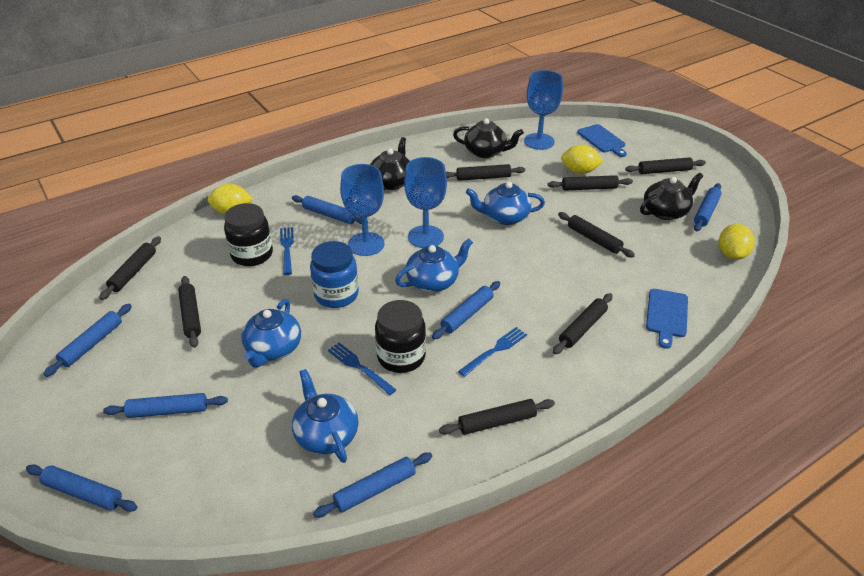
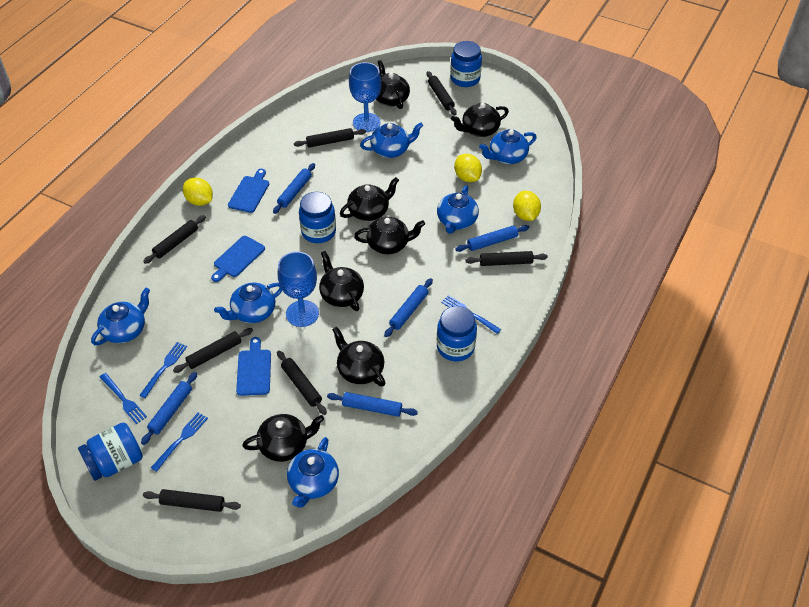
black jar: [224,203,273,266] [375,300,426,373] = 2 -> none = 0
black rolling pin: [99,236,161,300] [178,276,201,348] [439,399,555,435] [446,164,525,181] [548,175,633,191] [553,293,613,354] [558,212,635,258] [625,157,706,174] = 8 -> [143,215,206,264] [143,489,241,512] [173,328,253,373] [277,350,327,415] [294,128,366,147] [426,71,457,115] [466,251,548,266] = 7
black teapot: [370,137,410,190] [453,118,524,158] [640,173,703,220] = 3 -> [242,414,324,462] [319,251,364,311] [332,326,385,387] [340,177,399,221] [354,217,425,254] [376,60,410,109] [451,103,509,137] = 7
blue cutting board: [577,124,627,157] [646,289,688,349] = 2 -> [211,236,265,282] [228,169,269,213] [236,337,271,396] = 3
blue fork: [280,227,294,275] [328,343,396,395] [458,327,527,377] = 3 -> [100,373,147,424] [139,342,187,398] [151,412,208,472] [441,295,501,334] = 4
blue goblet: [340,164,384,256] [404,157,447,248] [524,70,563,150] = 3 -> [278,251,319,327] [349,62,381,132] = 2
blue jar: [310,241,359,308] = 1 -> [78,423,143,481] [299,192,336,243] [437,306,477,361] [450,41,482,87] = 4
blue rolling pin: [26,464,137,512] [44,304,132,377] [103,393,228,418] [292,195,362,225] [313,452,432,518] [432,281,500,340] [694,183,722,231] = 7 -> [141,372,197,445] [273,163,315,214] [327,392,418,417] [384,278,433,337] [455,225,529,252] = 5
blue teapot: [241,299,301,368] [292,369,359,463] [395,239,473,292] [466,182,545,225] = 4 -> [91,288,150,345] [214,283,283,323] [287,437,339,508] [360,122,423,158] [437,185,479,234] [479,129,537,164] = 6

